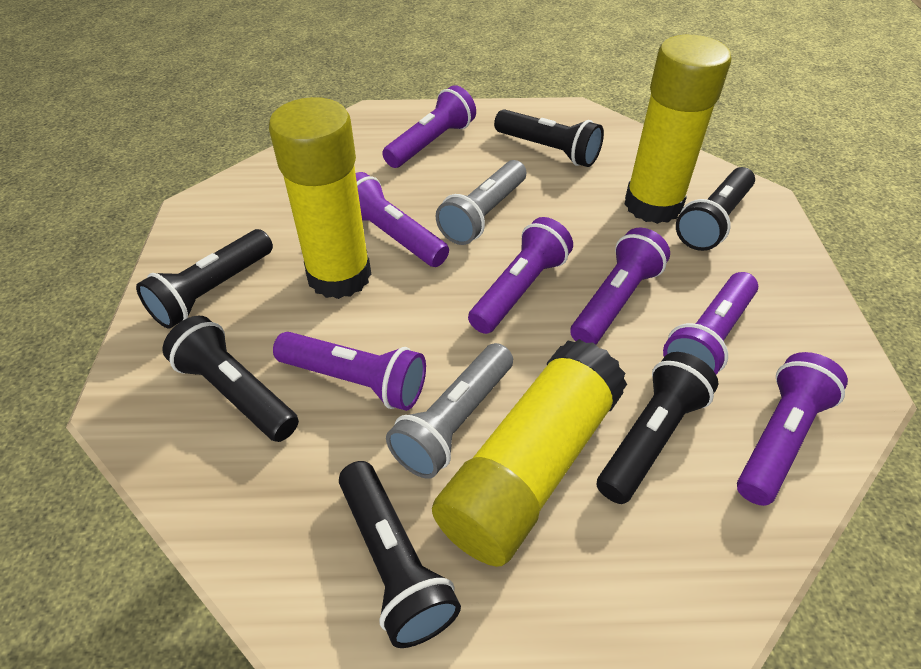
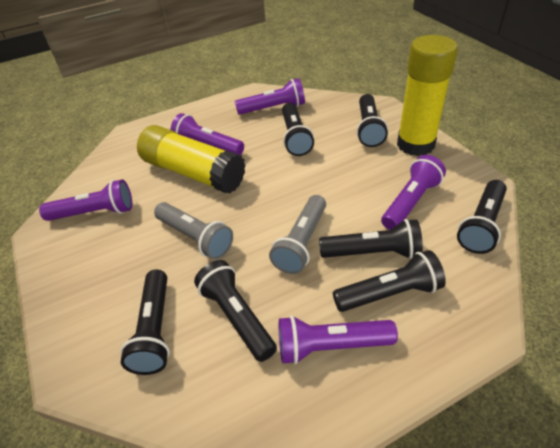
black flashlight: [136,229,273,329] [163,316,299,442] [339,461,461,648] [494,109,604,167] [597,352,718,504] [676,167,755,251] = 6 -> [121,269,170,375] [194,260,277,362] [282,103,314,156] [319,219,423,259] [333,250,446,312] [357,94,388,147] [457,180,507,254] = 7
purple flashlight: [273,332,426,411] [355,172,449,267] [382,85,476,168] [468,217,573,334] [570,228,670,345] [663,272,758,375] [737,352,848,506] = 7 -> [39,179,132,221] [170,113,244,155] [235,78,305,115] [279,316,398,364] [381,155,446,230] = 5
yellow glue stick: [269,97,371,299] [432,339,627,567] [624,35,731,224] = 3 -> [137,125,246,193] [397,35,458,156] = 2

